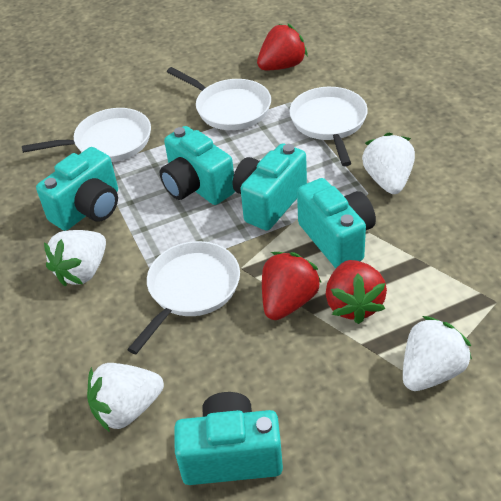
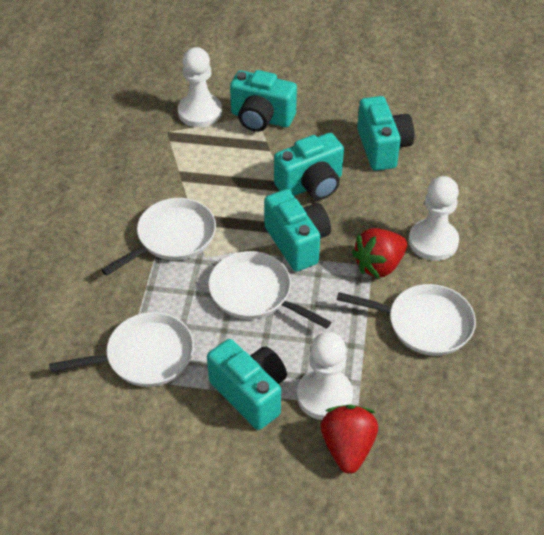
red strawberry: [257,24,308,70] [262,252,322,320] [326,260,387,324] = 3 -> [321,405,378,474] [351,228,407,279] = 2
white pawn: none = 0 -> [178,47,222,127] [297,332,353,420] [409,176,459,261] = 3
white strawberry: [44,230,106,286] [87,363,164,432] [362,132,415,194] [403,316,472,391] = 4 -> none = 0

